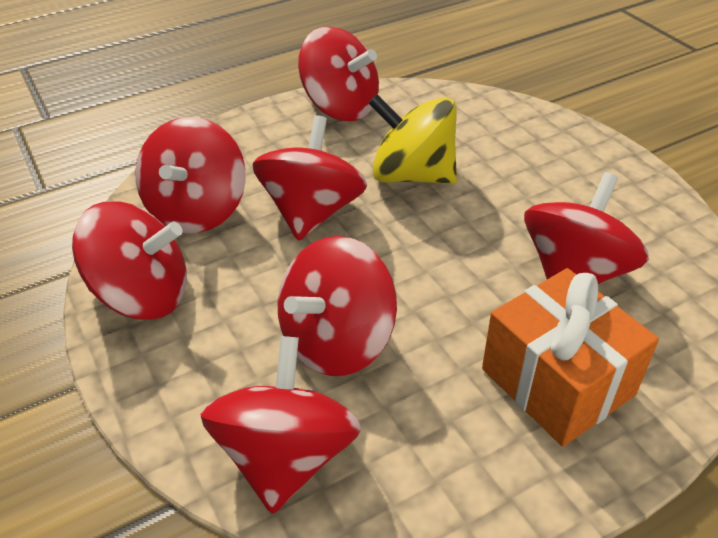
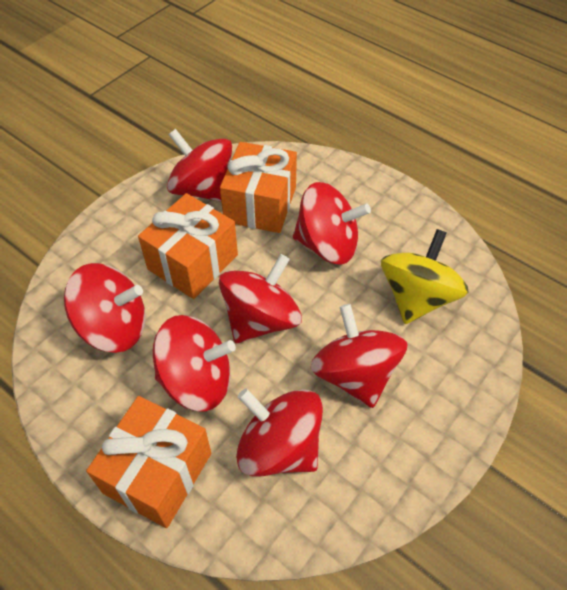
orange gift: [482,268,659,447] = 1 -> [86,396,211,528] [138,193,238,299] [220,142,297,233] = 3

